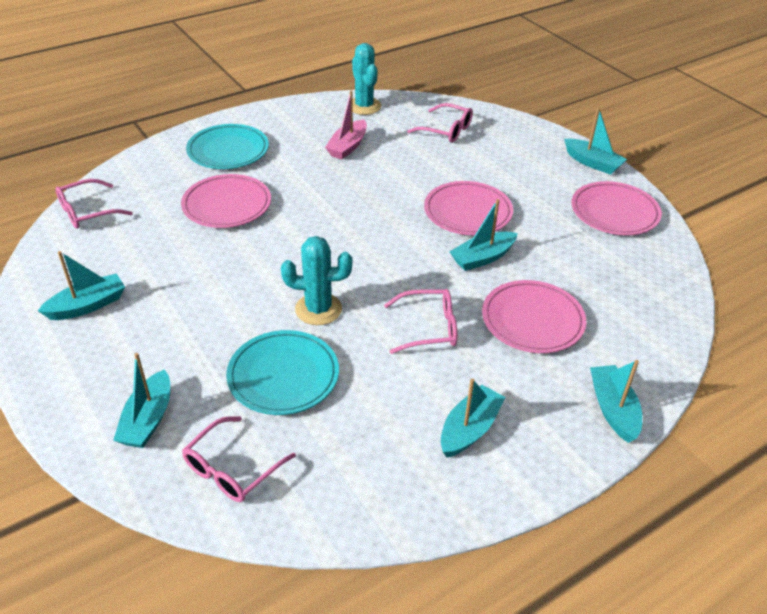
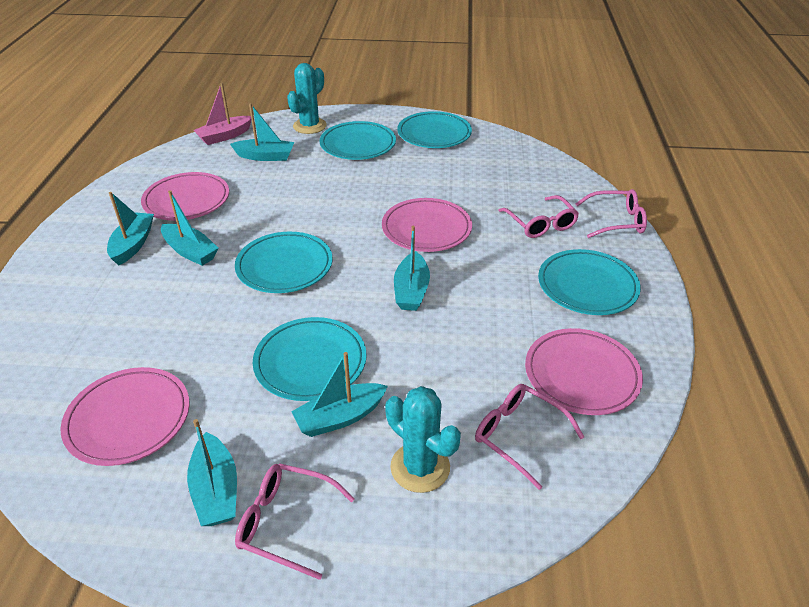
turquoise plate: [186,124,269,169] [226,330,339,415] = 2 -> [235,232,333,293] [253,317,367,401] [320,121,396,160] [397,111,472,148] [538,249,641,315] = 5

